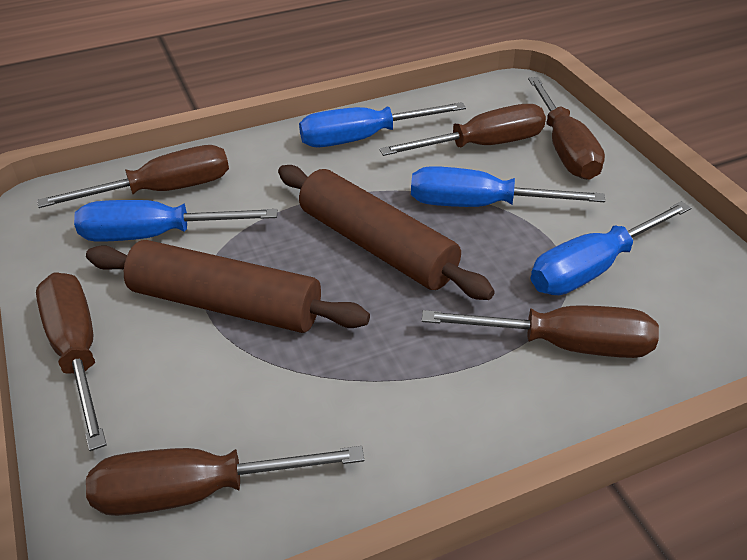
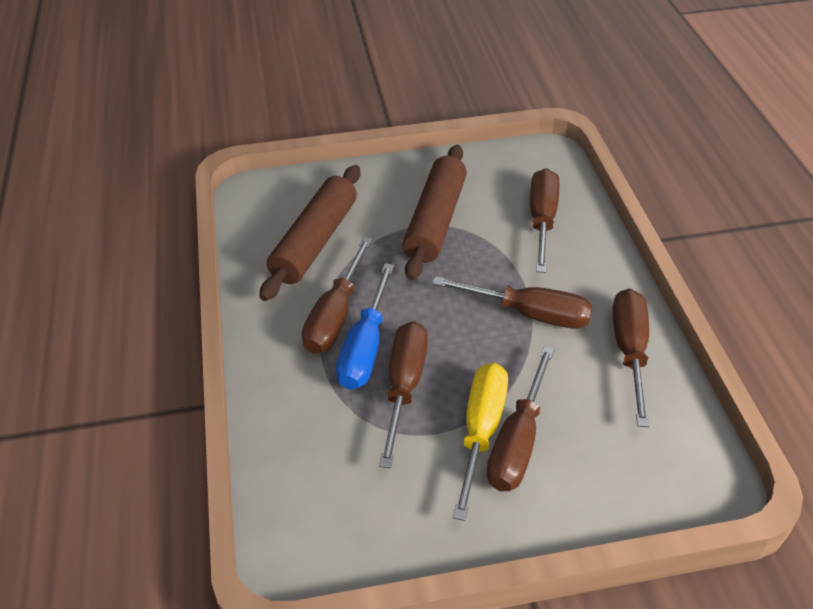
blue screwdriver: [74,200,277,241] [299,102,466,147] [411,166,605,207] [531,201,691,295] = 4 -> [336,263,394,390] = 1
yellow screwdriver: none = 0 -> [453,363,508,521] = 1

